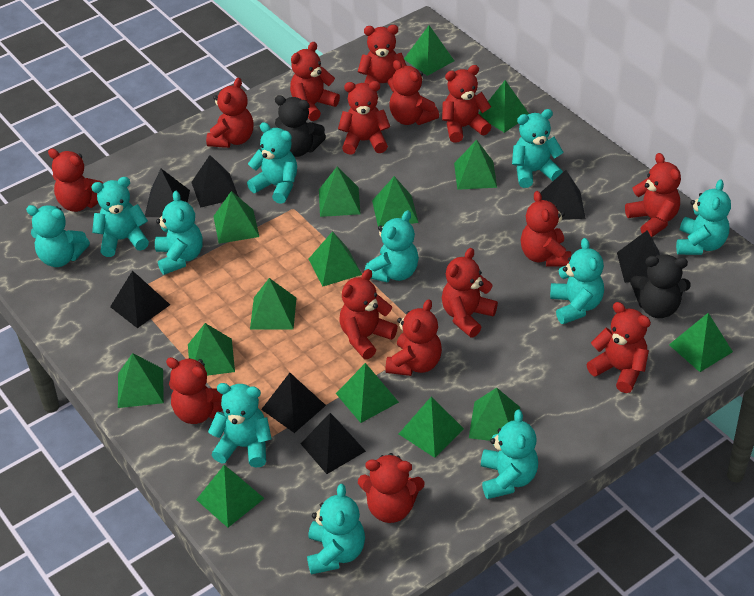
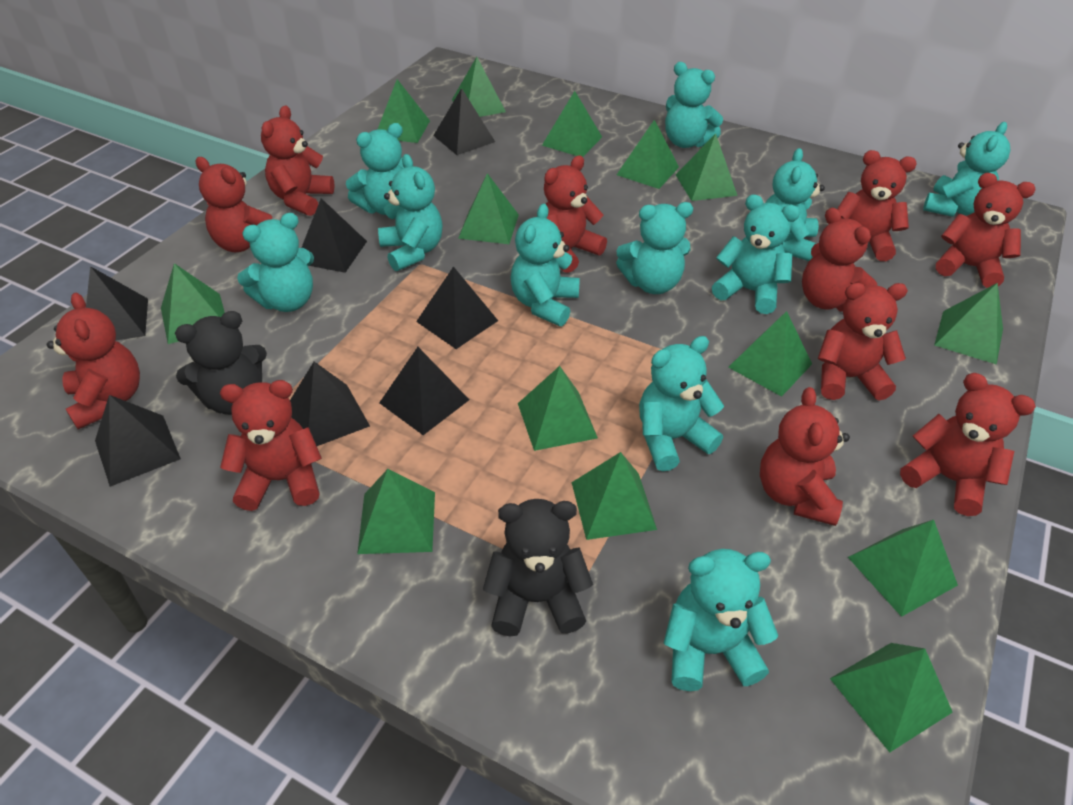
green pyramid: [118,353,164,408] [188,323,235,376] [196,465,265,528] [213,191,259,244] [250,278,296,330] [309,231,362,286] [319,166,361,217] [336,363,399,423] [372,176,419,227] [399,397,464,458] [404,25,454,76] [454,140,497,190] [469,387,520,441] [478,80,529,133] [669,313,733,372] = 15 -> [161,263,225,344] [357,469,435,554] [377,79,430,143] [452,57,506,117] [458,173,519,244] [518,366,598,451] [542,91,602,157] [572,452,657,540] [617,120,679,189] [676,133,738,201] [728,311,812,397] [830,643,953,753] [848,520,958,617] [934,283,1003,365] = 14
red teddy bear: [48,148,103,212] [166,357,223,424] [206,78,253,148] [290,42,340,121] [338,81,390,155] [340,269,398,359] [358,25,407,92] [358,453,424,523] [385,299,442,376] [389,60,439,125] [442,65,491,143] [442,248,498,337] [521,191,571,267] [586,302,651,393] [625,153,681,237] = 15 -> [47,293,140,429] [196,157,272,252] [220,380,322,511] [261,105,335,216] [544,155,607,273] [760,387,850,526] [802,208,877,312] [818,283,908,400] [837,150,917,261] [900,373,1036,516] [936,173,1035,288] = 11

